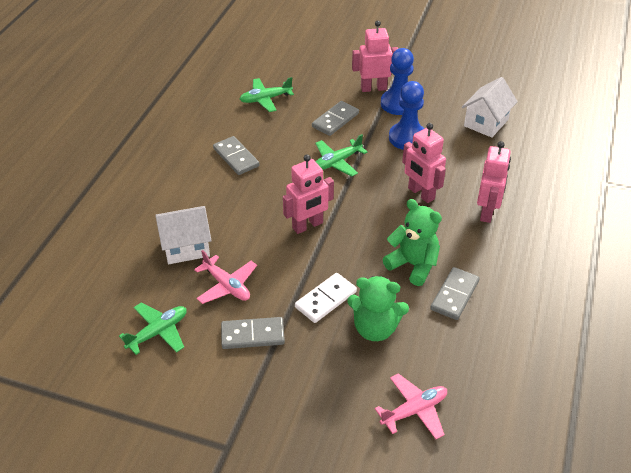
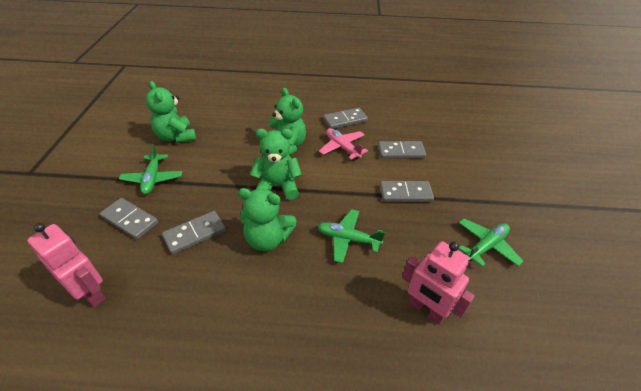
blue pawn: [381,48,414,115] [389,81,424,150] = 2 -> none = 0
green teddy bear: [347,276,409,341] [383,199,442,286] = 2 -> [146,81,196,143] [238,188,296,251] [250,129,302,200] [268,88,306,155] = 4
grey domino: [213,136,259,175] [221,317,285,349] [312,101,359,136] [430,267,480,320] = 4 -> [100,198,158,240] [162,211,226,255] [323,108,368,129] [378,141,426,159] [380,181,434,202] = 5
pink plane: [194,250,257,304] [375,373,447,439] = 2 -> [319,128,368,160] = 1
pink robot: [283,154,334,234] [352,21,398,92] [402,123,446,203] [477,141,511,223] = 4 -> [27,223,106,307] [402,241,475,325] = 2
white domino: [295,273,357,323] = 1 -> none = 0
white house: [155,206,212,264] [462,77,518,138] = 2 -> none = 0

